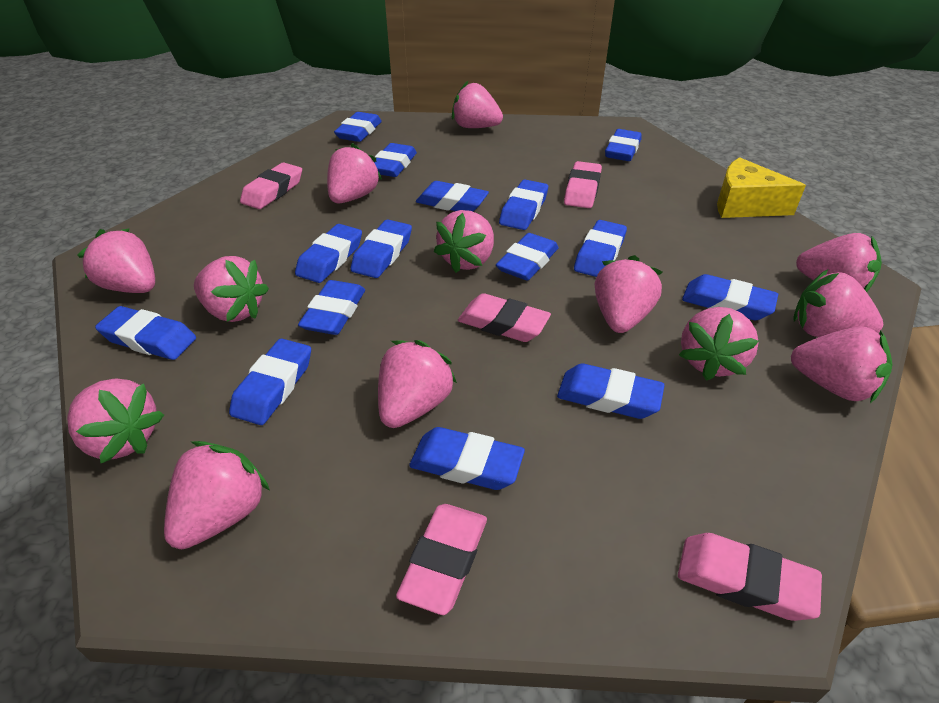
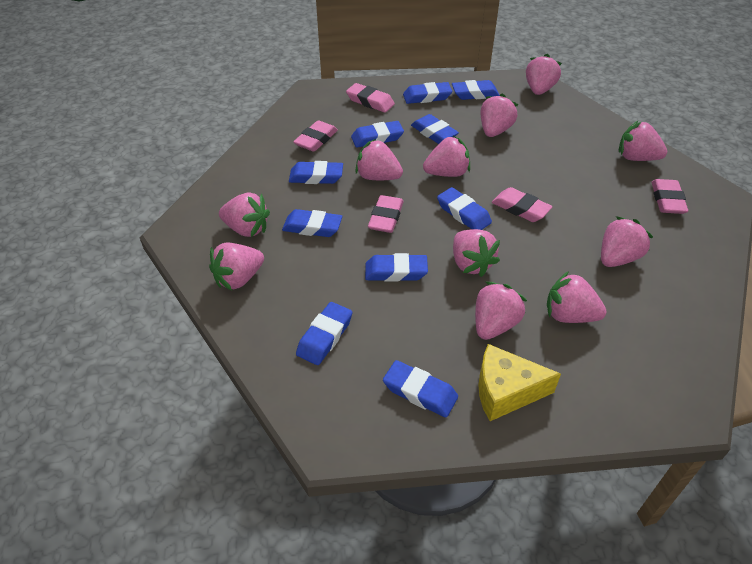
blue eraser: [95,306,196,360] [229,338,311,425] [295,224,362,283] [298,280,365,335] [334,112,382,142] [351,219,412,278] [374,143,417,177] [409,427,525,490] [416,181,489,211] [496,233,559,281] [499,180,548,230] [557,364,665,419] [574,220,627,277] [605,129,642,161] [682,274,778,320] = 15 -> [282,209,342,237] [289,161,343,184] [296,302,352,365] [351,121,404,148] [365,253,428,282] [383,360,458,417] [403,82,452,104] [411,114,459,144] [437,187,492,230] [452,80,500,100] = 10
pink strawberry: [67,378,164,463] [77,228,155,293] [164,441,270,549] [194,256,269,322] [327,143,382,204] [378,340,457,428] [434,210,494,273] [452,81,503,128] [595,255,663,333] [679,307,759,381] [791,327,892,403] [793,270,883,337] [796,233,882,292] = 13 -> [209,243,264,291] [219,193,270,237] [355,139,403,180] [423,136,470,177] [453,229,500,277] [475,282,527,340] [480,93,519,137] [526,54,562,95] [547,271,607,323] [601,216,653,267] [619,121,667,161] = 11

